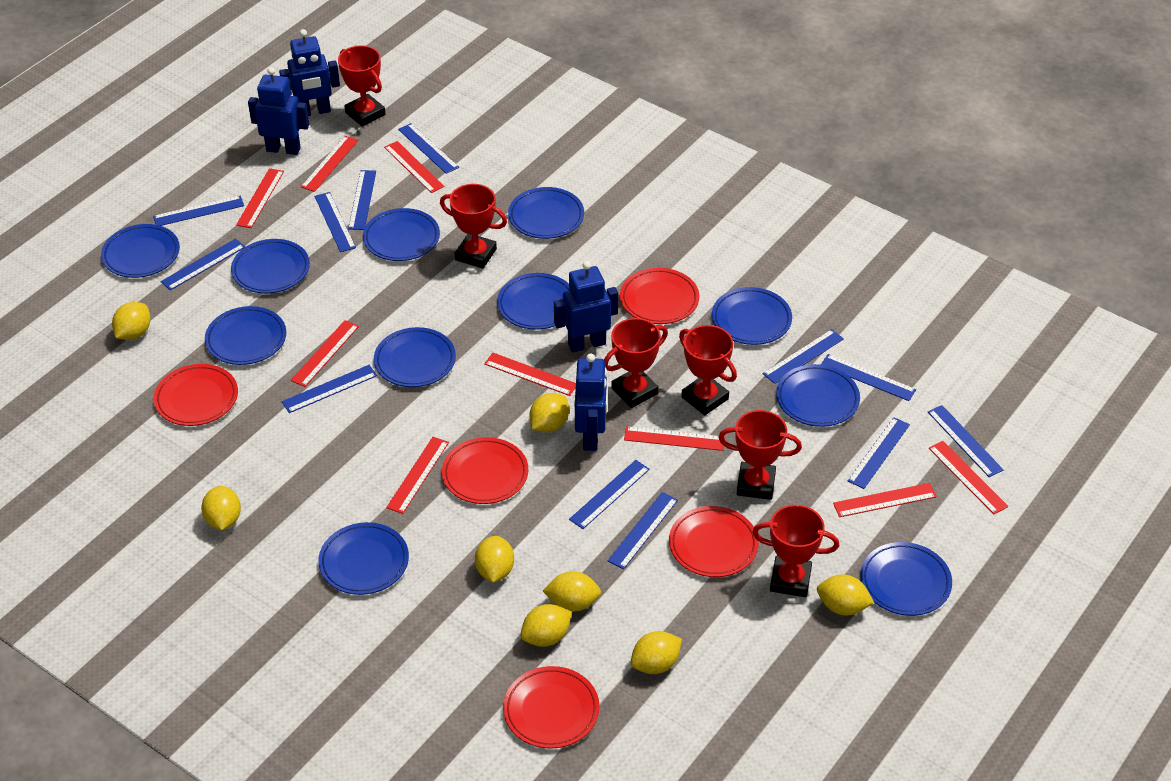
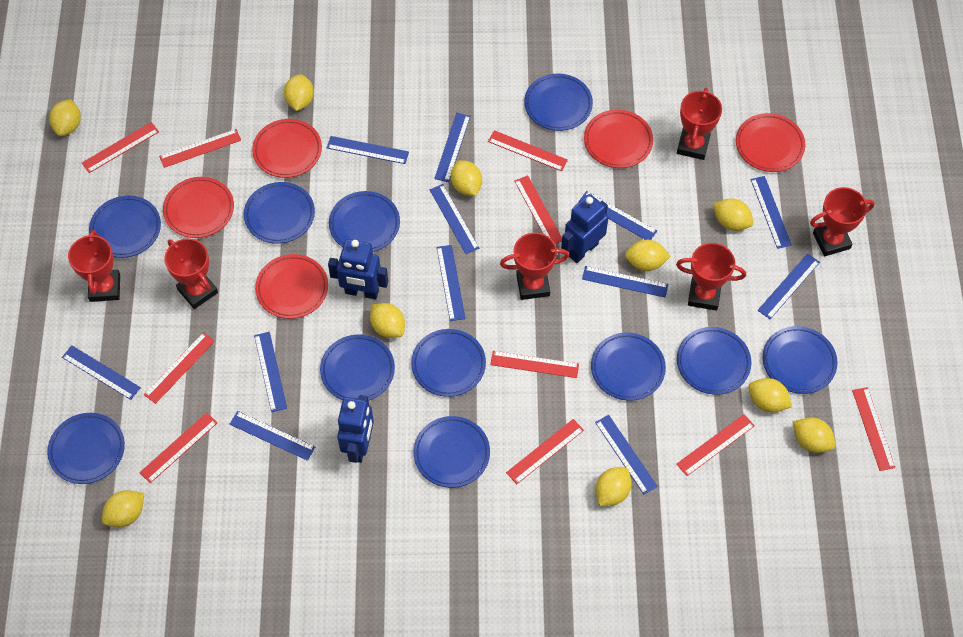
blue robot: [248,67,309,155] [279,29,340,116] [554,261,618,353] [575,353,607,451] = 4 -> [328,239,388,299] [337,395,374,463] [561,194,608,263] = 3
red ruler: [236,168,284,228] [291,320,359,387] [301,136,358,192] [384,141,445,193] [386,437,449,514] [484,353,576,396] [624,426,725,451] [833,483,937,517] [929,441,1008,514] = 9 -> [82,122,159,173] [139,413,217,483] [144,332,215,404] [159,129,241,168] [488,130,568,171] [490,351,579,378] [506,419,584,484] [515,175,562,244] [676,414,755,476] [852,387,895,471] = 10
yellow lemon: [112,302,150,340] [201,486,241,530] [475,536,514,583] [521,604,572,647] [529,393,569,432] [543,571,601,612] [631,631,682,674] [817,575,874,615] = 8 -> [49,99,81,136] [102,490,144,527] [284,74,314,111] [370,303,405,338] [451,160,482,196] [595,467,632,506] [625,240,671,271] [713,198,754,231] [748,378,792,412] [793,417,835,453] = 10

